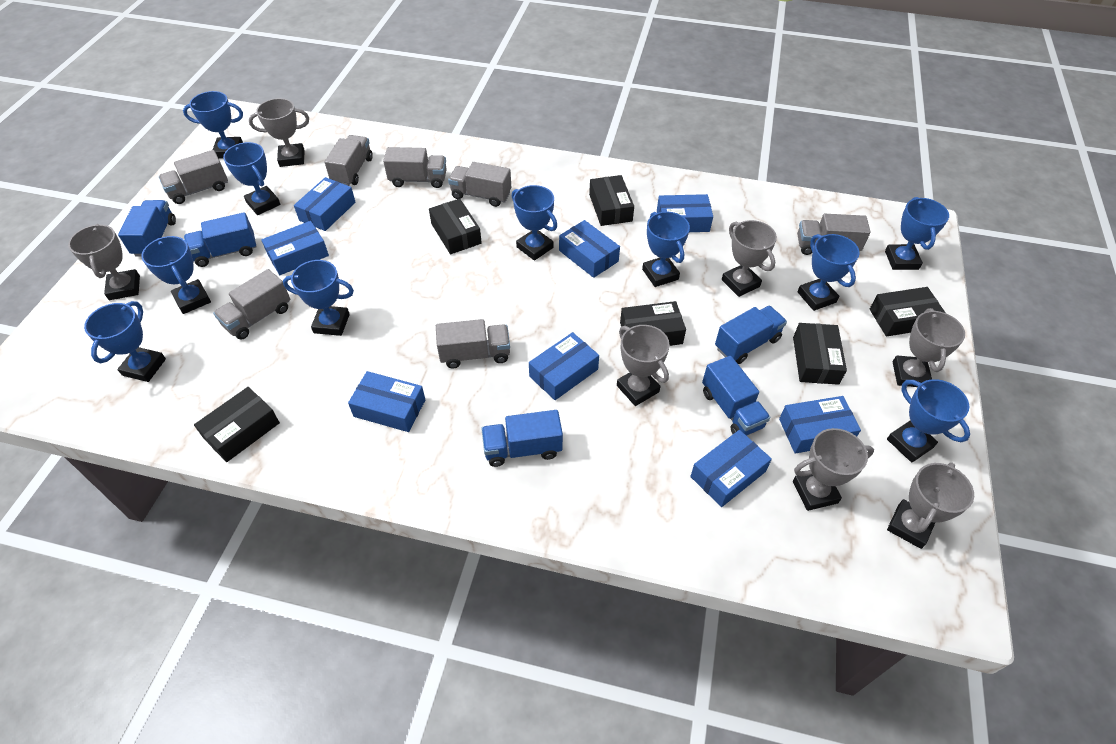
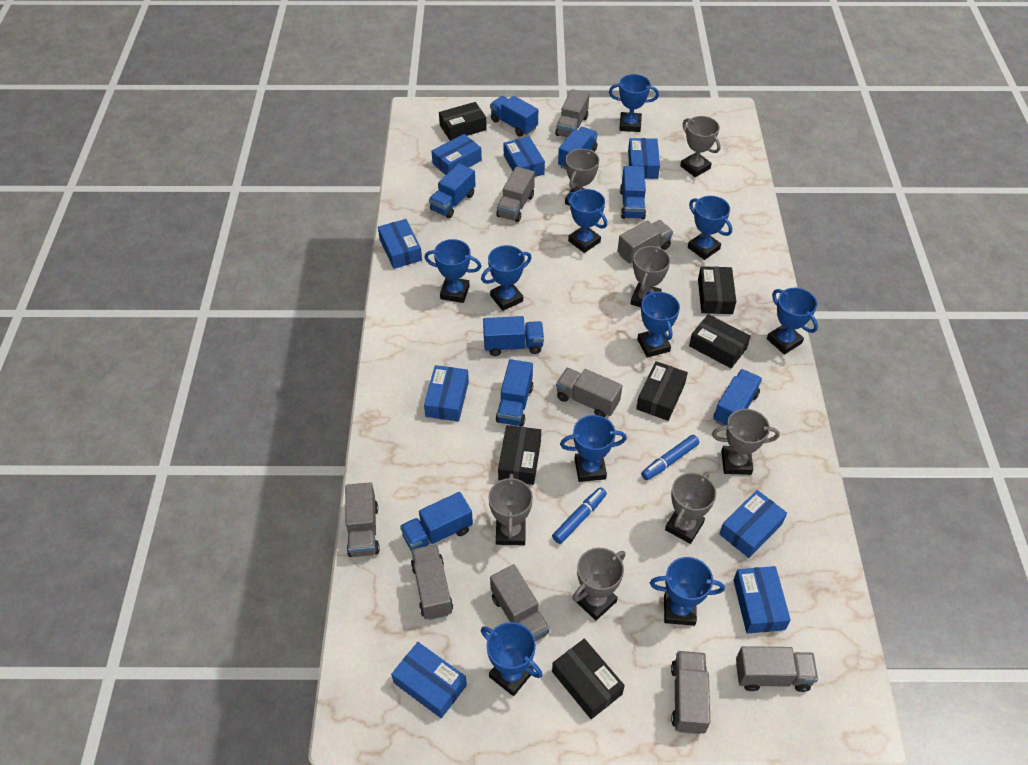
blue marker: none = 0 -> [552,487,607,544] [641,435,699,480] = 2
blue truck: [118,200,176,257] [184,212,257,267] [481,410,563,467] [702,356,770,436] [715,306,787,364] = 5 -> [400,492,473,550] [429,163,476,218] [483,316,544,356] [490,96,538,137] [496,359,533,427] [558,127,598,169] [620,166,646,219] [714,369,762,426] = 8
grey truck: [159,150,228,204] [213,269,291,339] [324,135,373,186] [383,147,447,188] [436,319,510,368] [448,162,511,207] [797,214,871,255] = 7 -> [345,482,380,557] [411,544,453,620] [490,564,550,641] [496,167,535,222] [555,89,589,137] [556,368,622,417] [618,220,673,264] [671,651,710,734] [736,646,818,692] = 9

